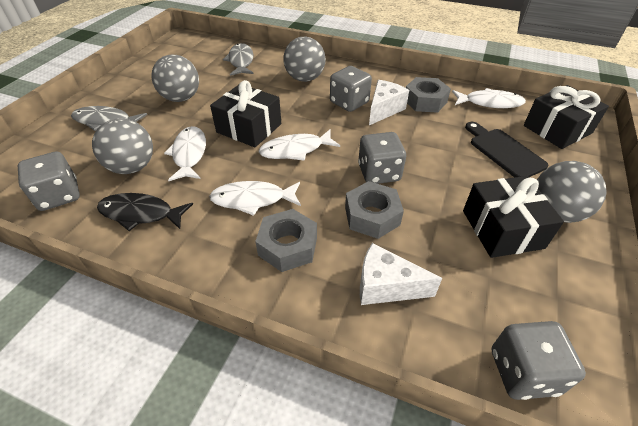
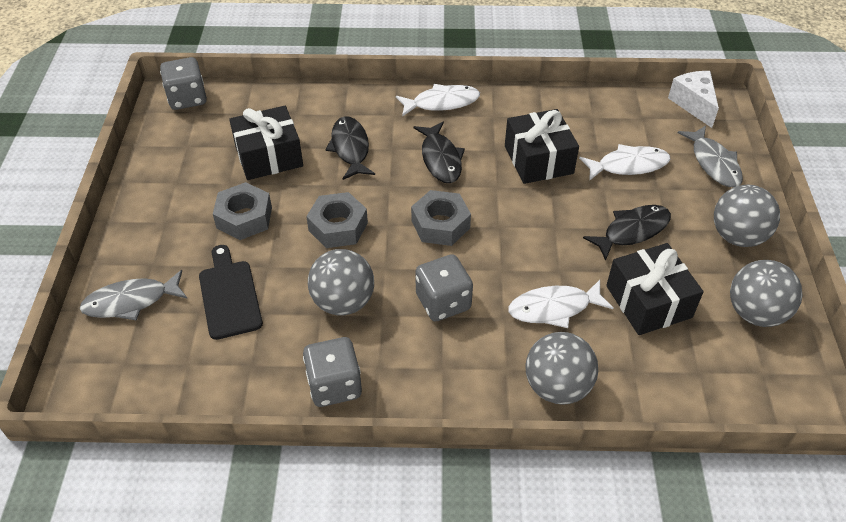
black fish: [97,193,193,231] = 1 -> [325,116,375,180] [413,122,465,183] [583,205,671,261] = 3
grey dice: [18,152,80,211] [330,66,372,112] [358,132,406,184] [492,321,586,400] = 4 -> [160,57,207,110] [303,337,362,407] [415,254,473,321] = 3
white cheese: [360,243,442,305] [369,80,409,125] = 2 -> [668,71,719,128] = 1
white fish: [164,126,206,181] [209,181,301,216] [258,129,340,161] [452,88,526,108] = 4 -> [396,84,480,117] [508,280,614,328] [579,144,671,181] = 3

